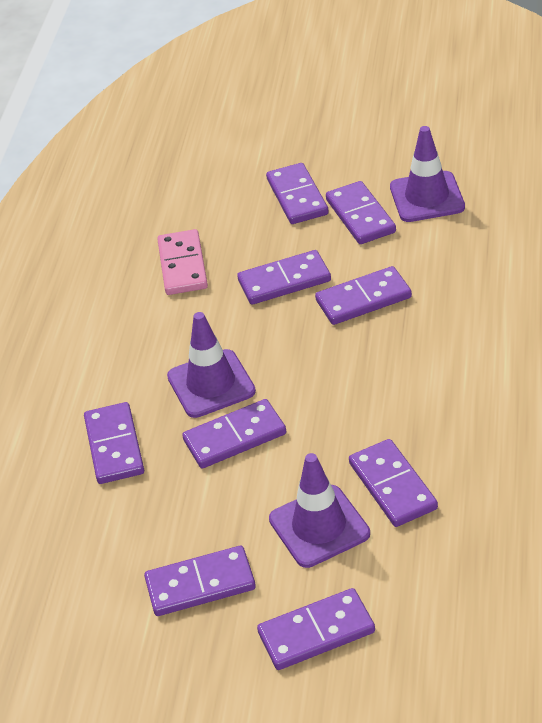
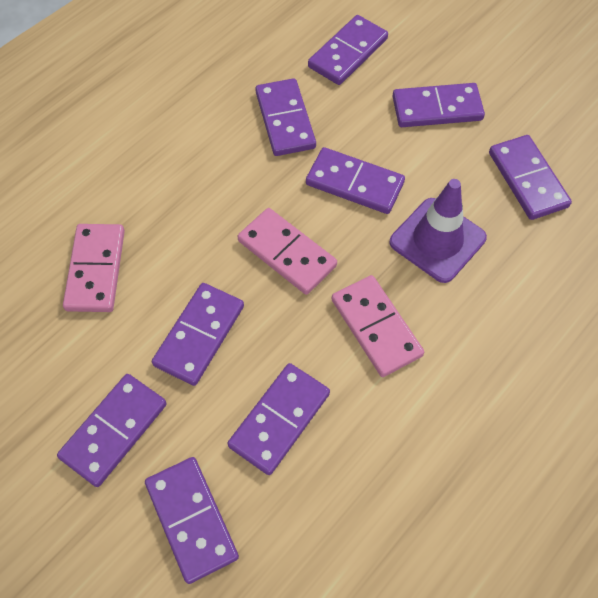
pink domino: [157,229,208,295] = 1 -> [63,224,125,312] [237,208,337,295] [332,275,424,377] = 3
purple traffic cone: [167,312,256,418] [269,453,370,568] [390,126,465,222] = 3 -> [389,179,487,283] = 1

